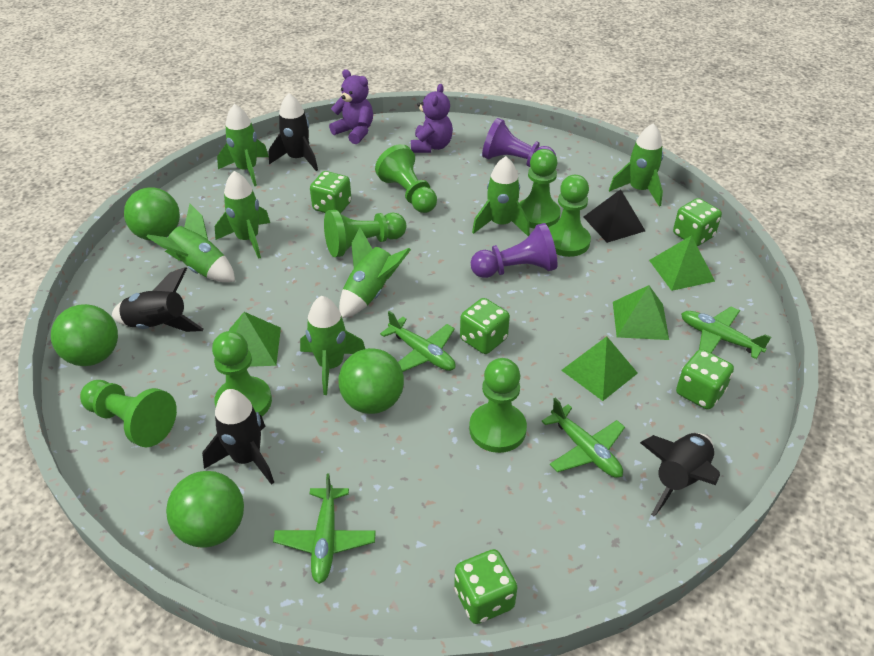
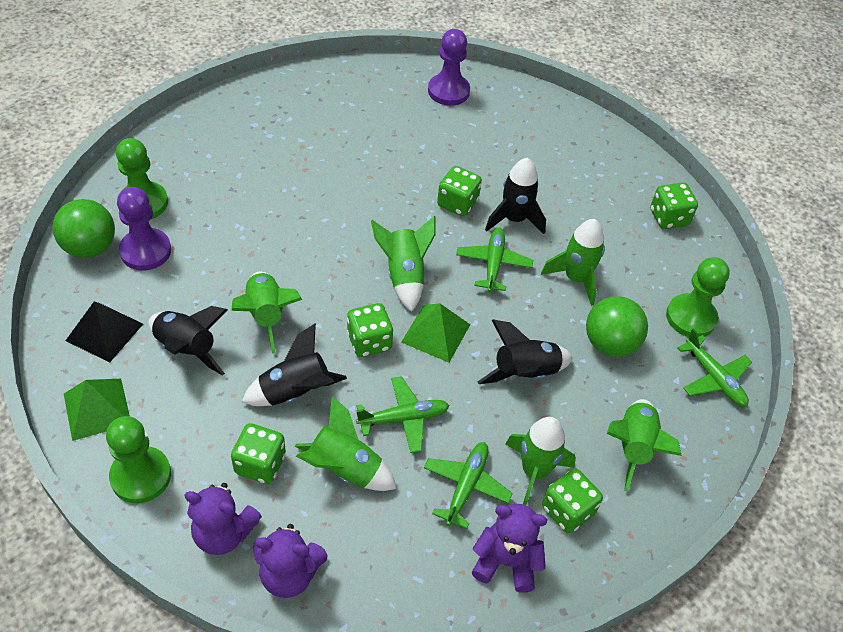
green ball: [51,304,118,366] [124,187,180,241] [166,471,244,548] [339,348,404,414] = 4 -> [53,199,115,258] [586,296,648,357] = 2
green pawn: [80,380,177,447] [212,331,272,416] [324,210,407,257] [375,144,437,213] [469,358,527,453] [519,149,561,229] [549,175,591,257] = 7 -> [106,416,171,503] [116,138,168,219] [666,257,730,337] = 3
green pyramid: [229,312,281,367] [561,336,638,401] [613,285,669,340] [649,235,715,291] = 4 -> [64,379,130,441] [401,303,470,363] = 2
green rocket: [146,204,235,282] [215,171,270,259] [217,104,269,186] [300,296,365,395] [339,227,411,318] [472,156,530,236] [609,123,663,206] = 7 -> [231,271,302,354] [295,396,397,491] [371,216,436,312] [505,417,576,505] [541,219,605,306] [606,399,682,492] = 6
purple teddy bear: [329,69,373,144] [411,84,453,153] = 2 -> [184,483,262,555] [253,524,328,598] [472,504,547,593] = 3

